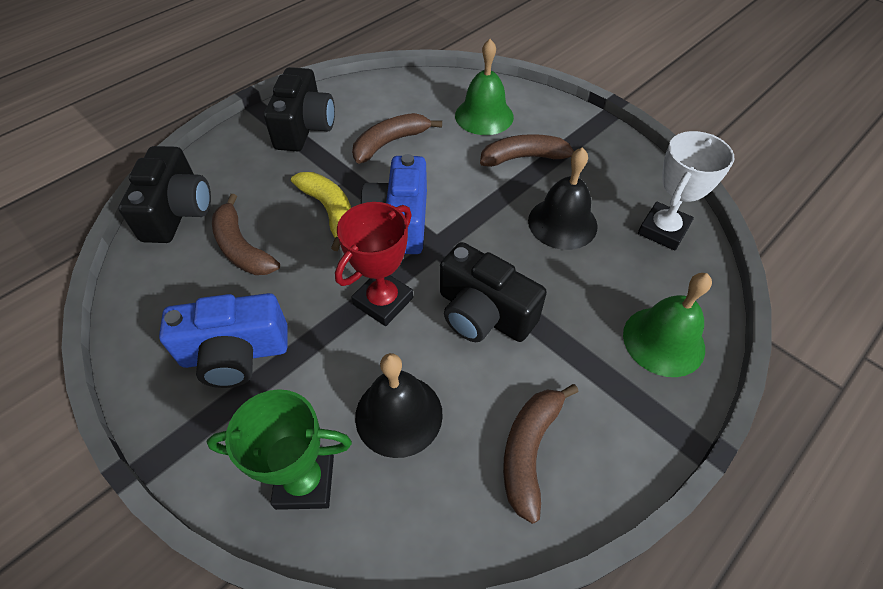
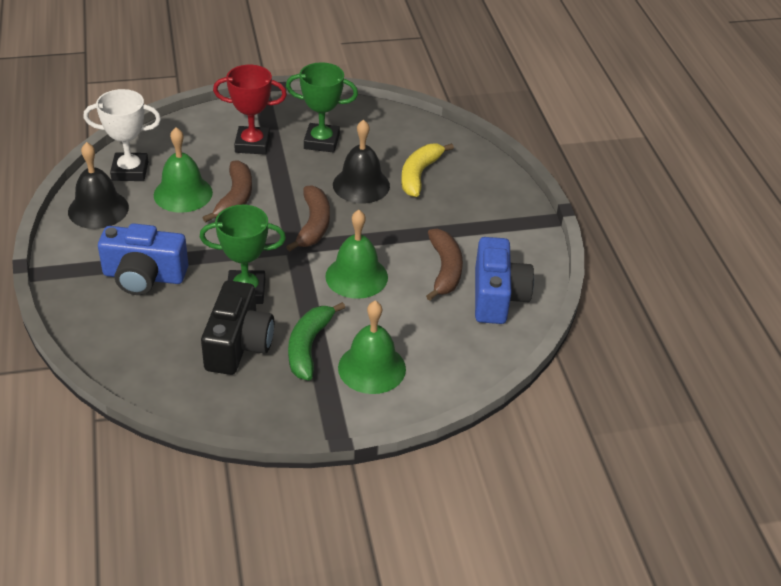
black camera: [118,146,211,243] [264,67,335,151] [440,242,547,342] = 3 -> [201,280,274,375] = 1
brown banana: [212,194,280,275] [352,113,442,164] [480,134,574,167] [503,384,578,524] = 4 -> [203,160,252,223] [286,185,330,251] [426,229,463,301] = 3
green banana: none = 0 -> [288,302,345,381] = 1
green bell: [455,39,514,135] [623,273,712,377] = 2 -> [154,127,213,213] [325,210,388,299] [338,301,406,394] = 3
green trophy: [207,389,352,510] = 1 -> [200,205,286,304] [286,62,358,153] = 2

